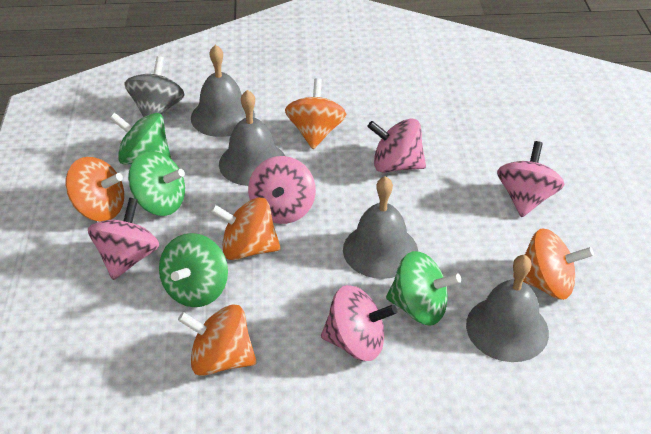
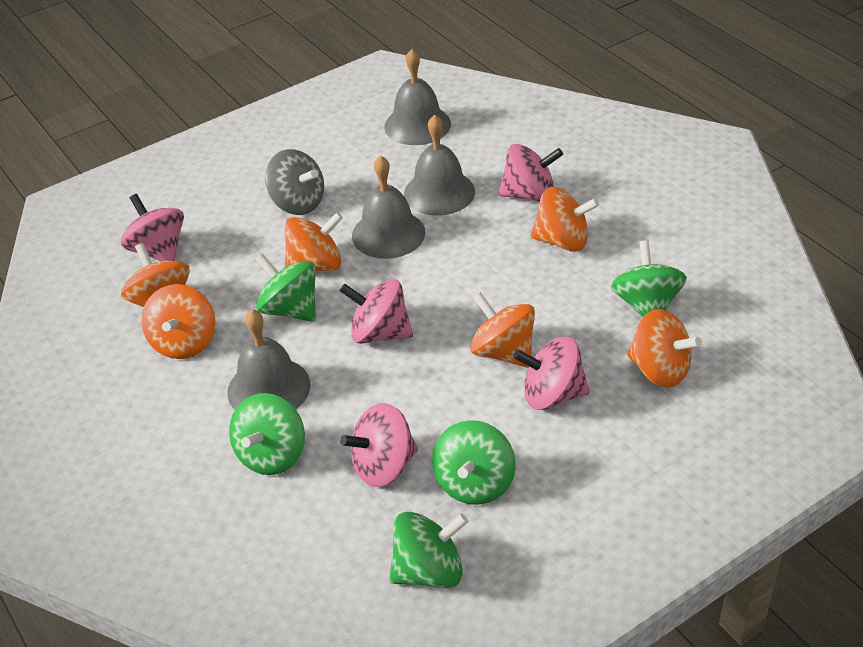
green spinning top: [110,112,171,165] [128,151,185,216] [159,233,228,307] [386,251,461,326] = 4 -> [229,393,305,475] [256,253,316,322] [389,512,468,588] [432,420,516,505] [611,240,687,317] = 5
orange spinning top: [65,157,124,221] [178,304,257,376] [210,197,281,260] [285,78,346,149] [513,229,594,300] = 5 -> [121,243,190,307] [141,284,216,359] [285,212,343,271] [470,292,535,368] [530,187,599,252] [627,309,702,388] = 6

